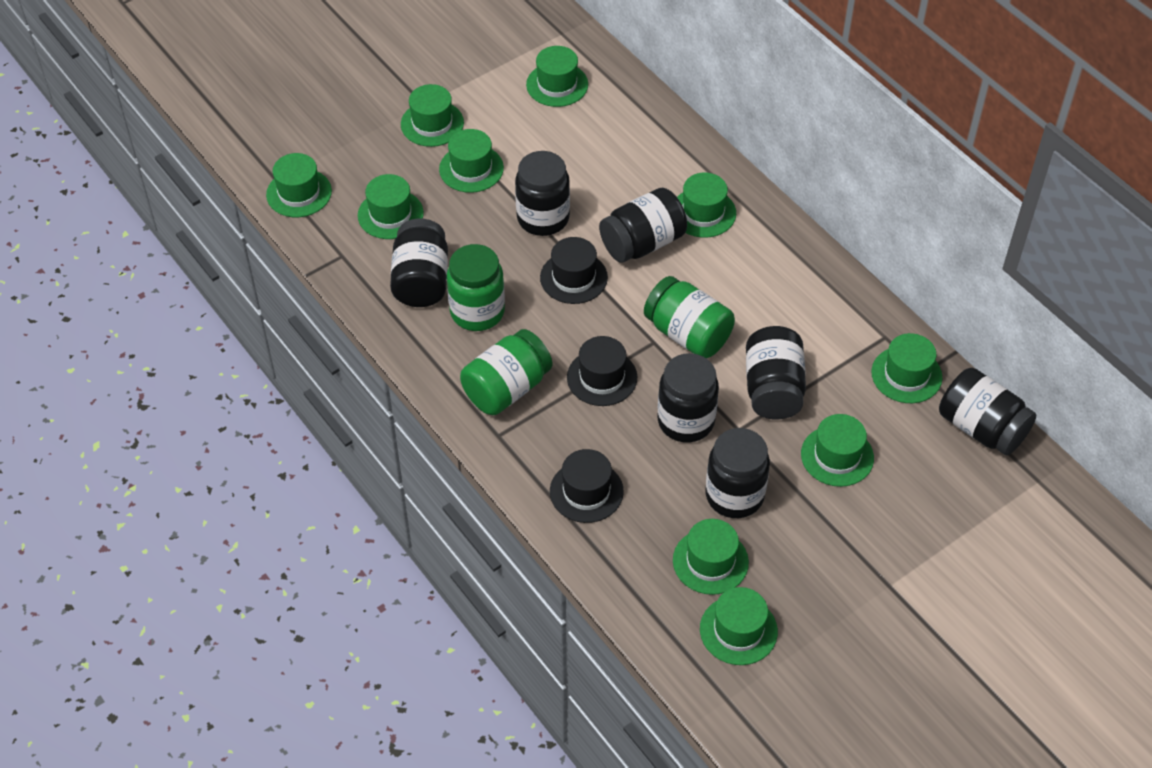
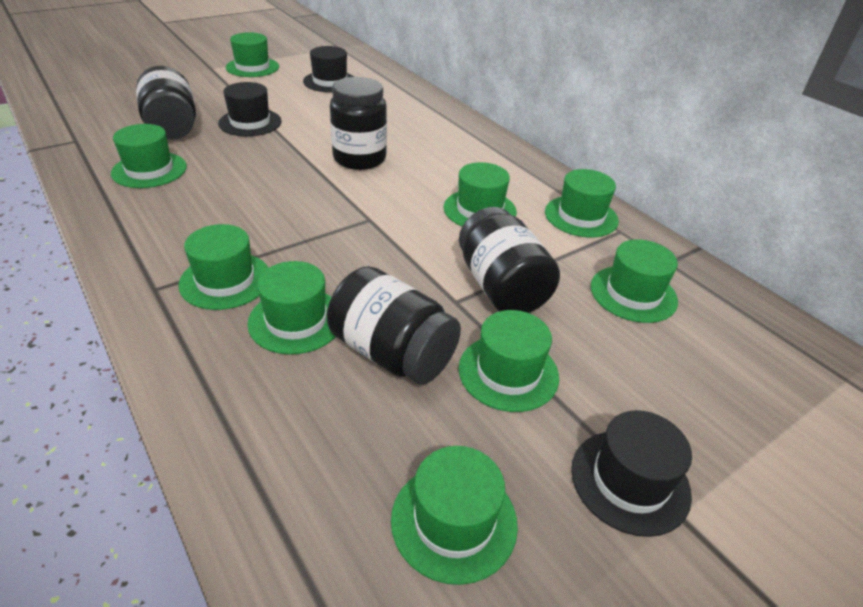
black jar: [390,219,448,307] [515,151,570,236] [599,188,687,263] [658,353,719,442] [706,428,770,518] [746,326,806,419] [939,368,1036,455] = 7 -> [136,66,196,140] [327,266,461,385] [330,77,387,170] [459,207,560,313] = 4
green hat: [266,153,332,217] [358,174,424,239] [401,84,464,147] [439,129,504,193] [526,46,588,107] [673,519,749,595] [677,173,736,237] [700,587,778,665] [801,414,874,487] [871,333,942,403] = 10 -> [111,124,187,188] [179,224,268,310] [226,32,279,77] [248,261,335,355] [391,446,518,585] [444,162,517,226] [458,310,559,412] [545,169,619,238] [591,239,678,323] = 9
green jar: [447,244,505,331] [460,329,552,415] [644,276,735,358] = 3 -> none = 0

